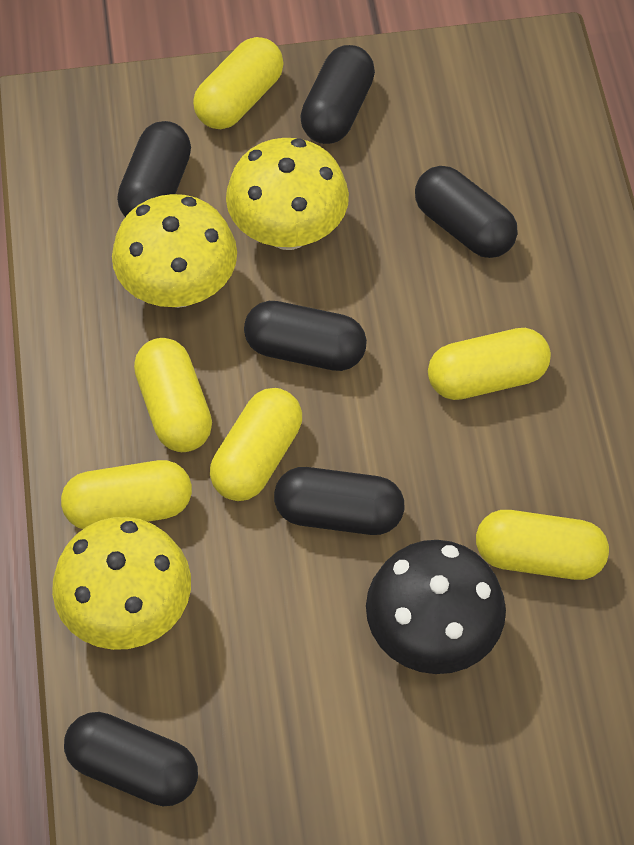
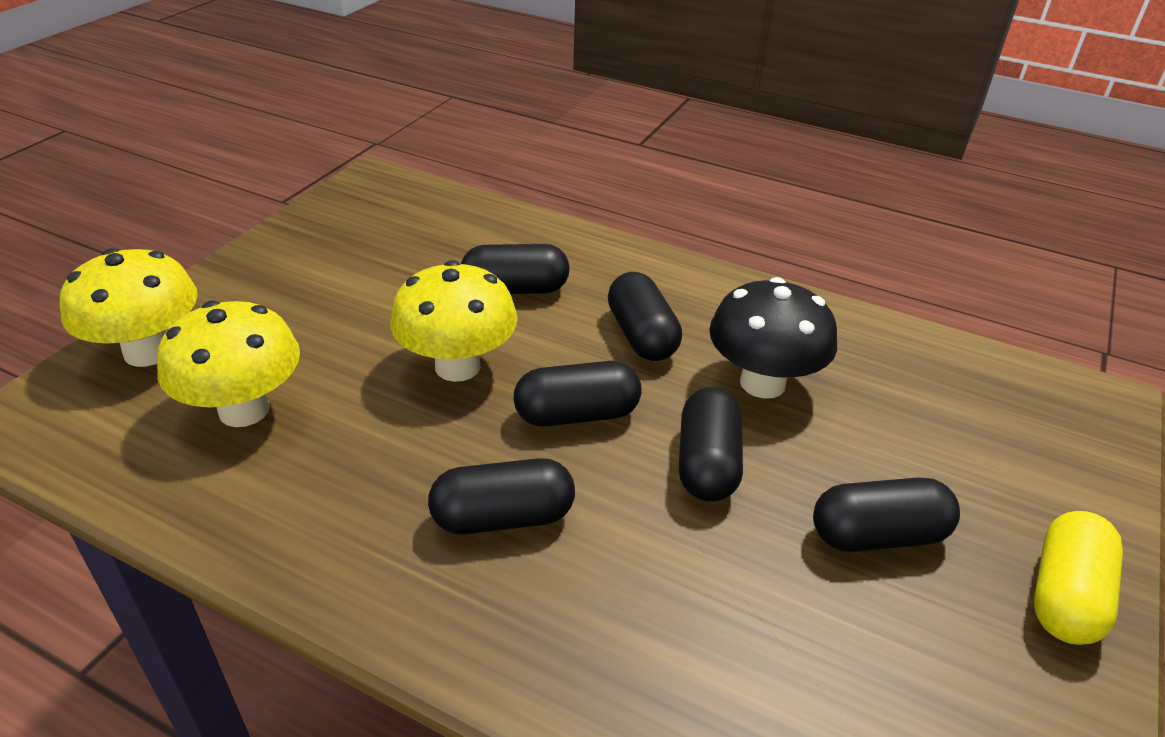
yellow capsule: [61,460,192,529] [134,338,212,452] [193,37,284,129] [210,388,302,501] [428,328,551,400] [476,510,609,580] = 6 -> [1034,511,1123,645] = 1

